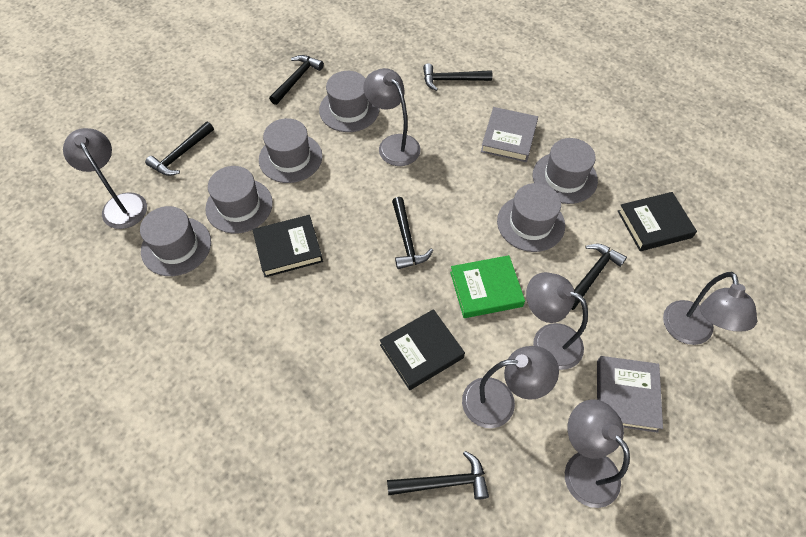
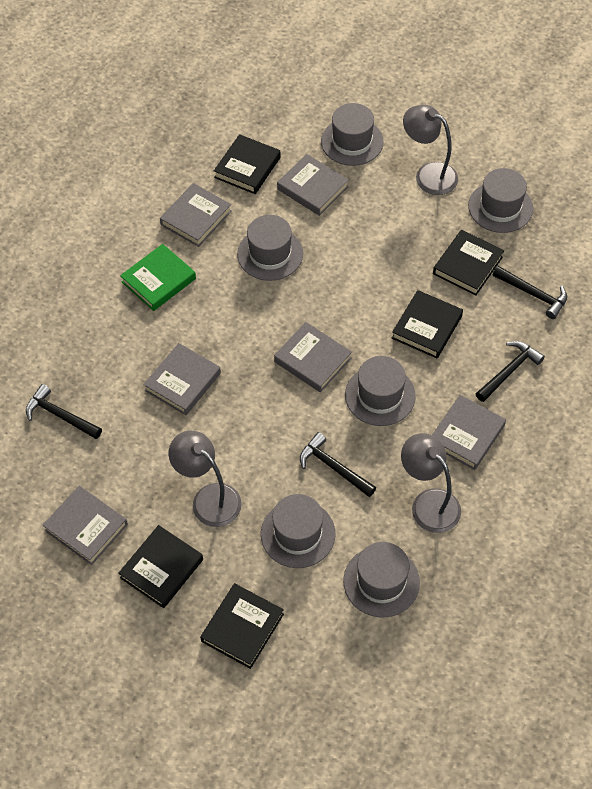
black book: [252,215,323,277] [380,309,465,390] [618,192,697,251] = 3 -> [119,525,203,608] [200,583,284,669] [214,134,281,194] [392,290,463,358] [433,230,504,296] = 5
black hammer: [145,122,214,176] [269,55,324,105] [387,451,489,500] [392,197,433,269] [423,63,492,91] [571,244,627,310] = 6 -> [26,384,102,439] [300,432,376,497] [476,341,545,402] [493,266,567,319] = 4
grey book: [481,107,538,162] [597,356,663,433] = 2 -> [42,486,128,565] [143,343,221,415] [160,183,232,247] [274,322,352,392] [277,154,349,216] [432,395,506,470] = 6
grey lamp: [63,128,147,229] [363,68,421,166] [462,346,559,428] [526,272,588,370] [565,399,630,508] [663,272,757,345] = 6 -> [169,431,242,527] [401,433,461,533] [403,105,458,195] = 3

